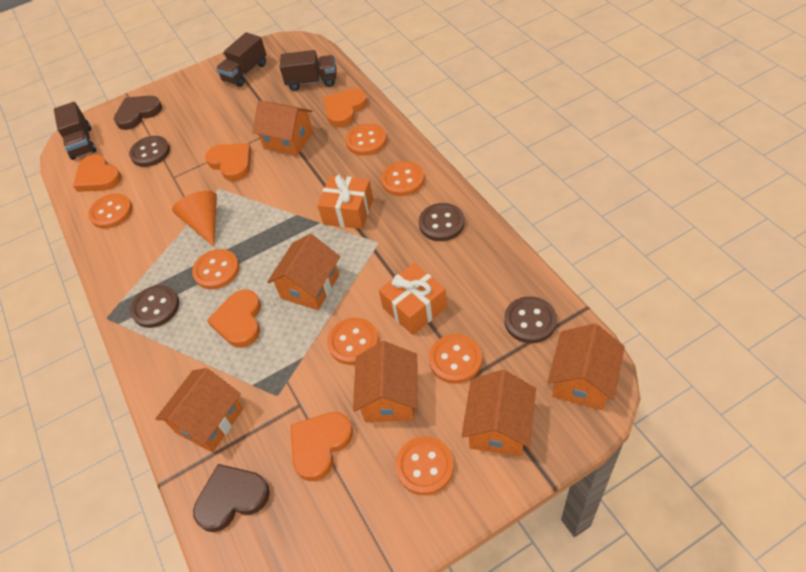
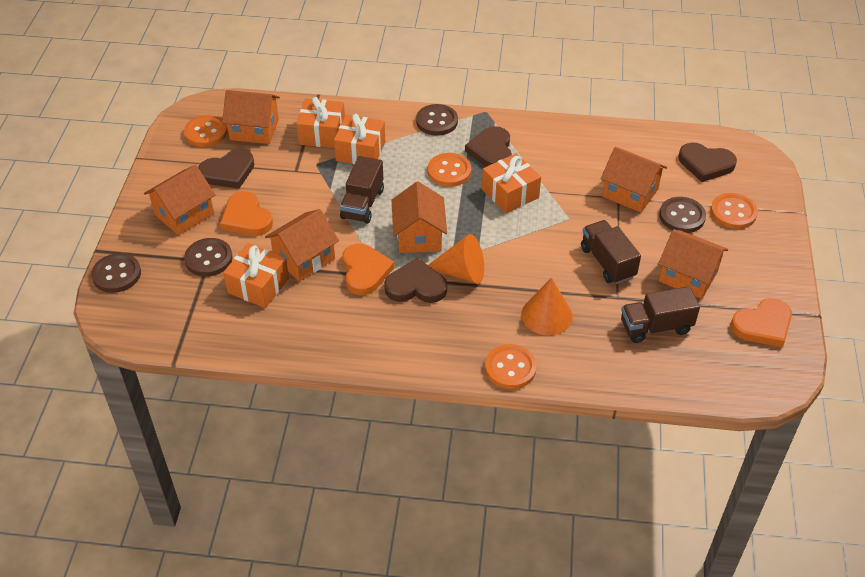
brown heart: [114,96,162,130] [193,464,270,532] = 2 -> [198,149,254,189] [384,258,447,303] [465,126,512,167] [679,143,737,182] = 4
orange button: [88,194,132,229] [192,249,239,289] [327,318,379,365] [346,124,387,156] [381,161,424,196] [395,436,454,495] [429,334,482,384] = 7 -> [184,115,227,147] [428,153,471,187] [485,344,537,389] [710,193,758,229] = 4
orange cone: [172,191,217,247] = 1 -> [428,234,484,284] [521,278,573,336] = 2
orange gift: [317,175,373,229] [379,263,447,335] = 2 -> [223,243,289,308] [296,97,345,148] [334,114,385,164] [482,153,541,213] = 4
orange heart: [73,155,122,192] [205,143,251,181] [207,290,261,348] [290,412,353,481] [324,88,367,127] = 5 -> [220,191,273,236] [342,244,395,295] [731,298,792,348] = 3

